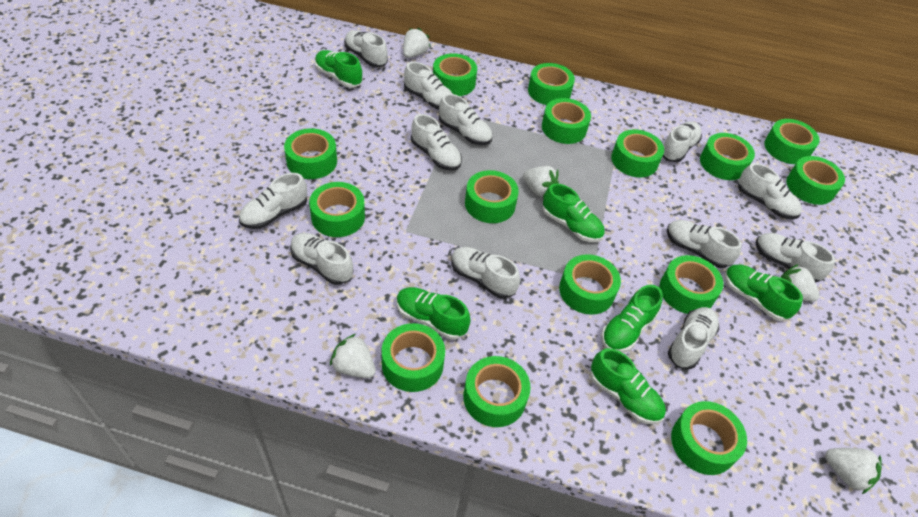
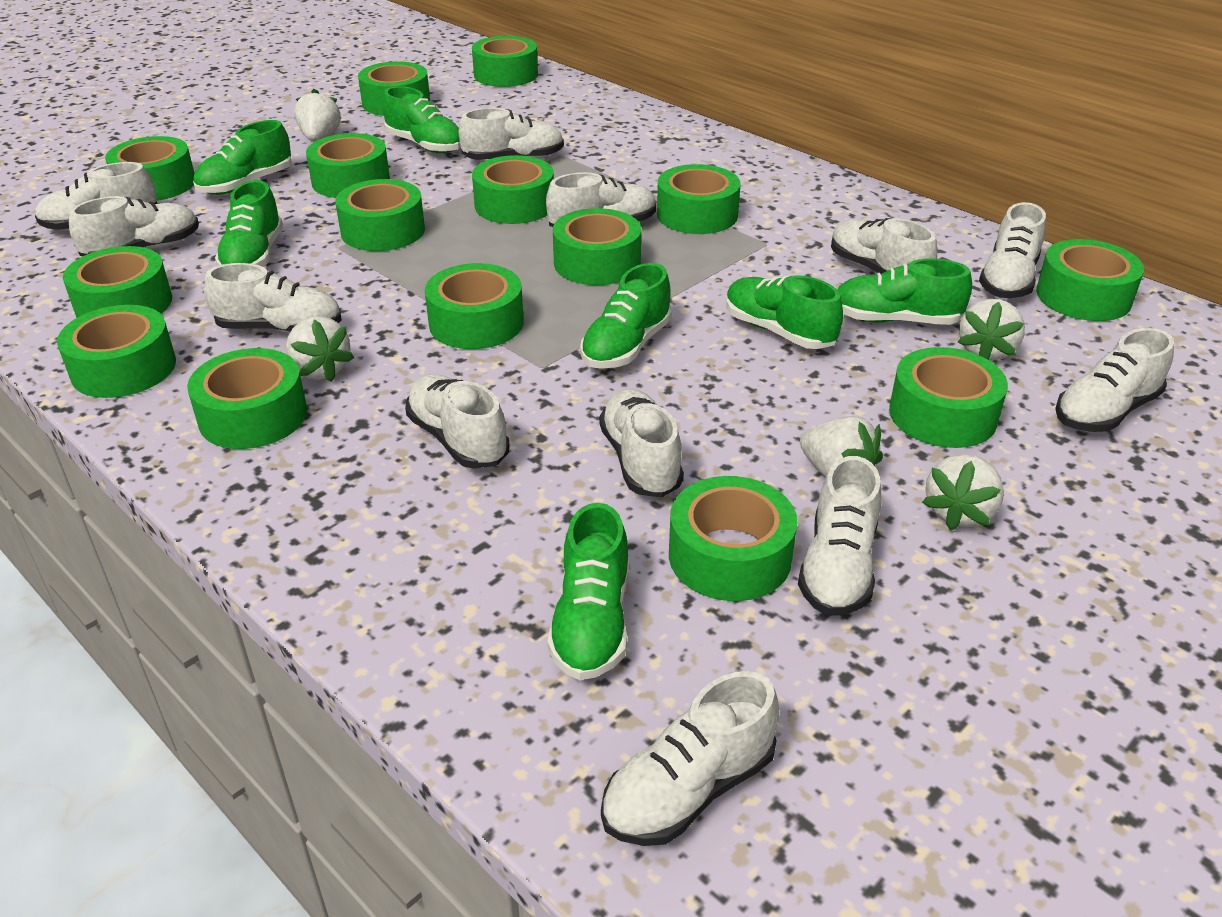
green shoe: [315,50,363,88] [396,287,471,340] [543,183,605,242] [590,348,666,424] [601,285,663,353] [724,265,803,321] = 6 -> [193,120,292,195] [215,180,283,267] [382,86,461,154] [547,503,629,680] [580,263,672,369] [726,275,843,349] [838,258,972,325] = 7

